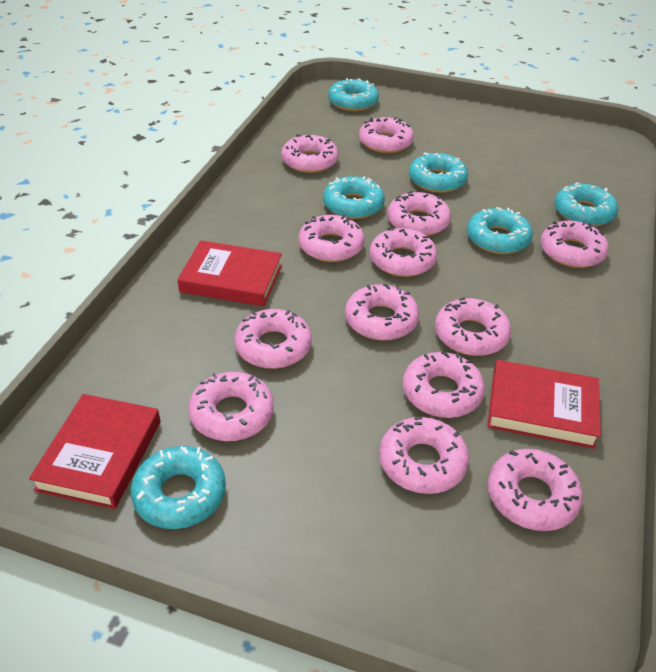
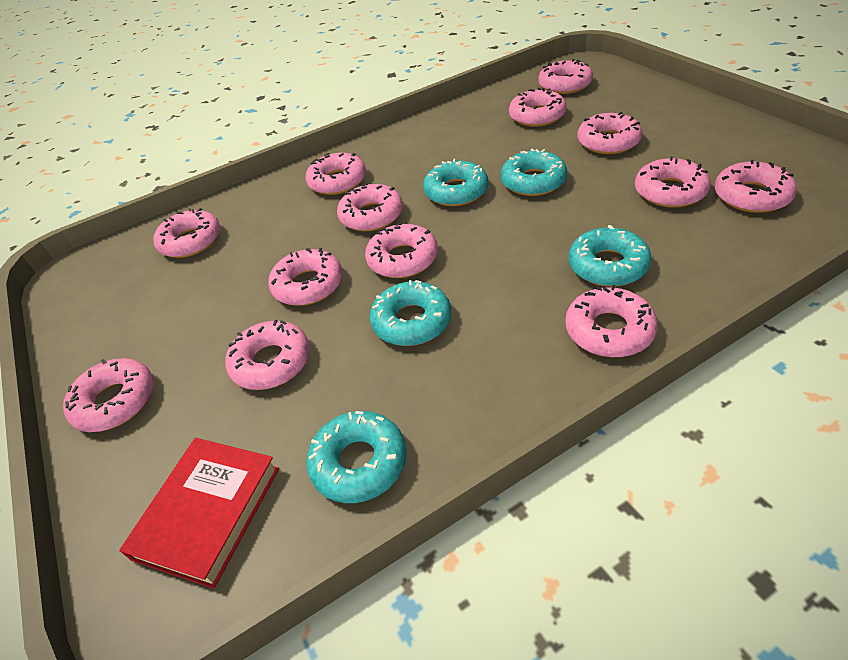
red book: [29,394,160,509] [177,240,282,306] [487,360,601,449] = 3 -> [119,438,279,589] = 1
turquoise donut: [131,446,226,529] [323,176,385,219] [328,78,379,111] [409,153,468,193] [467,207,533,254] [554,182,618,226] = 6 -> [307,411,407,503] [370,280,451,346] [423,159,488,206] [501,149,567,196] [569,225,652,287] = 5

